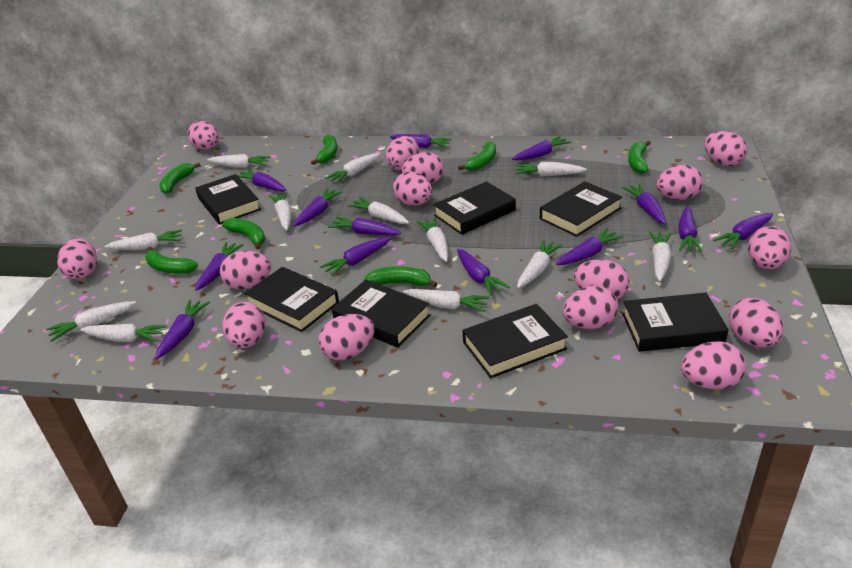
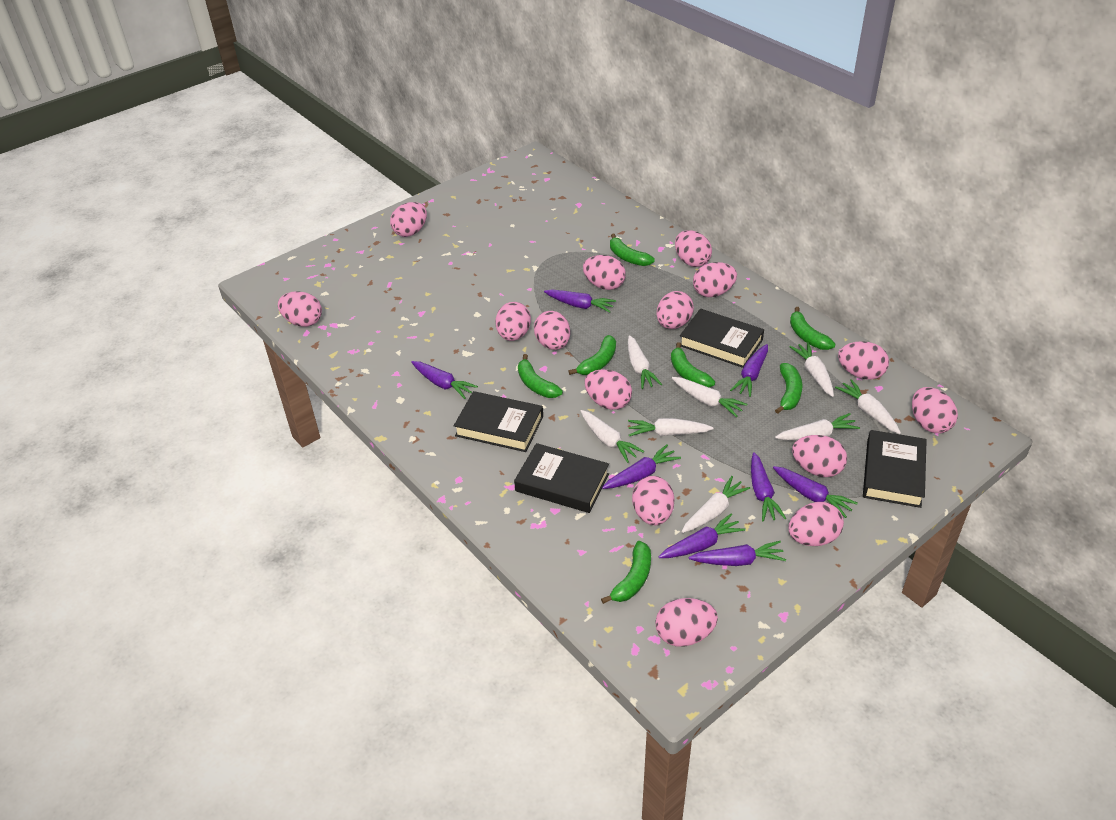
black book: [195,174,261,225] [244,267,339,332] [332,280,430,348] [433,181,516,235] [462,304,568,378] [540,181,622,237] [622,293,729,352] = 7 -> [454,391,543,452] [514,443,609,513] [680,309,764,368] [863,430,927,508] = 4
purple carrot: [155,300,210,359] [195,242,244,291] [237,169,287,192] [293,188,343,226] [320,237,391,276] [328,217,401,236] [390,134,452,148] [457,249,510,296] [512,136,571,160] [556,228,624,265] [622,184,666,225] [678,206,703,252] [713,213,773,250] = 13 -> [411,361,478,399] [544,289,616,313] [602,444,681,489] [658,513,745,558] [689,541,786,566] [730,344,768,397] [751,452,786,522] [773,466,858,518] = 8
white carrot: [46,301,136,342] [80,324,167,342] [104,230,182,250] [207,154,271,168] [269,192,292,230] [325,153,380,184] [347,197,409,224] [403,289,490,312] [416,217,448,262] [515,162,587,177] [517,240,563,288] [649,231,672,282] = 12 -> [581,410,644,463] [628,335,662,389] [628,418,714,436] [672,377,747,417] [681,476,750,533] [775,413,860,440] [789,342,834,397] [835,379,901,434] = 8

